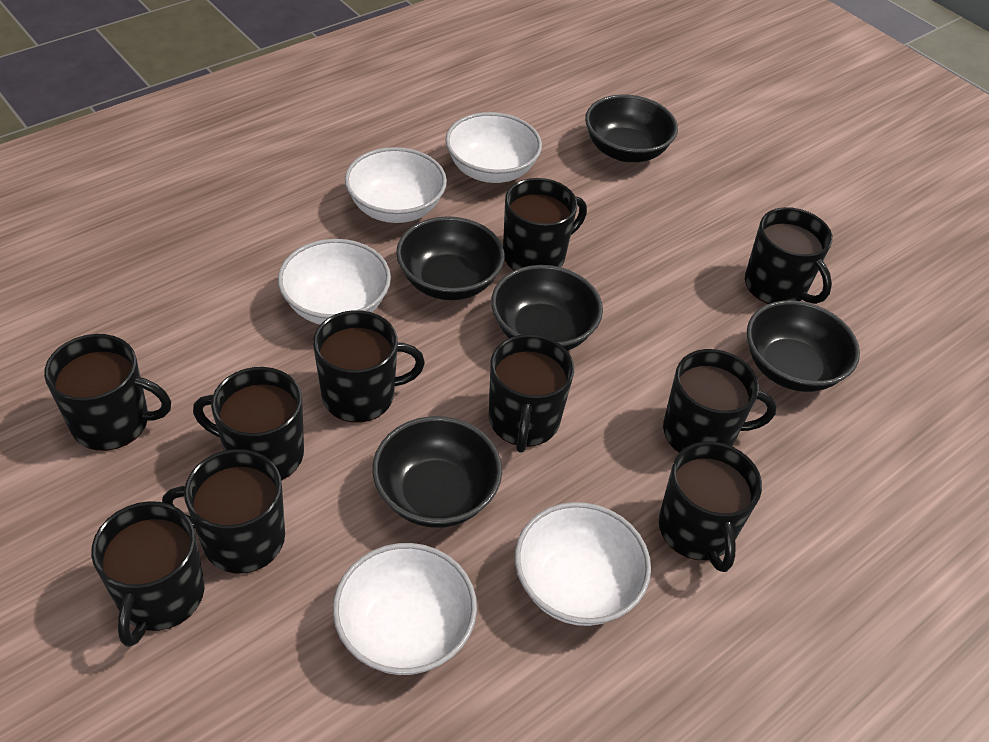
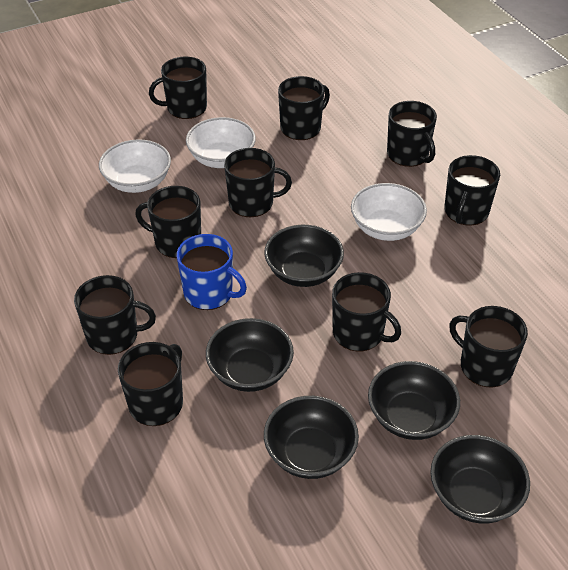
blue mug: none = 0 -> [177,234,247,310] = 1
white bowl: [278,239,391,325] [333,543,477,675] [345,147,447,223] [446,112,542,183] [515,502,651,626] = 5 -> [99,139,171,193] [186,117,256,168] [351,183,427,241] = 3

